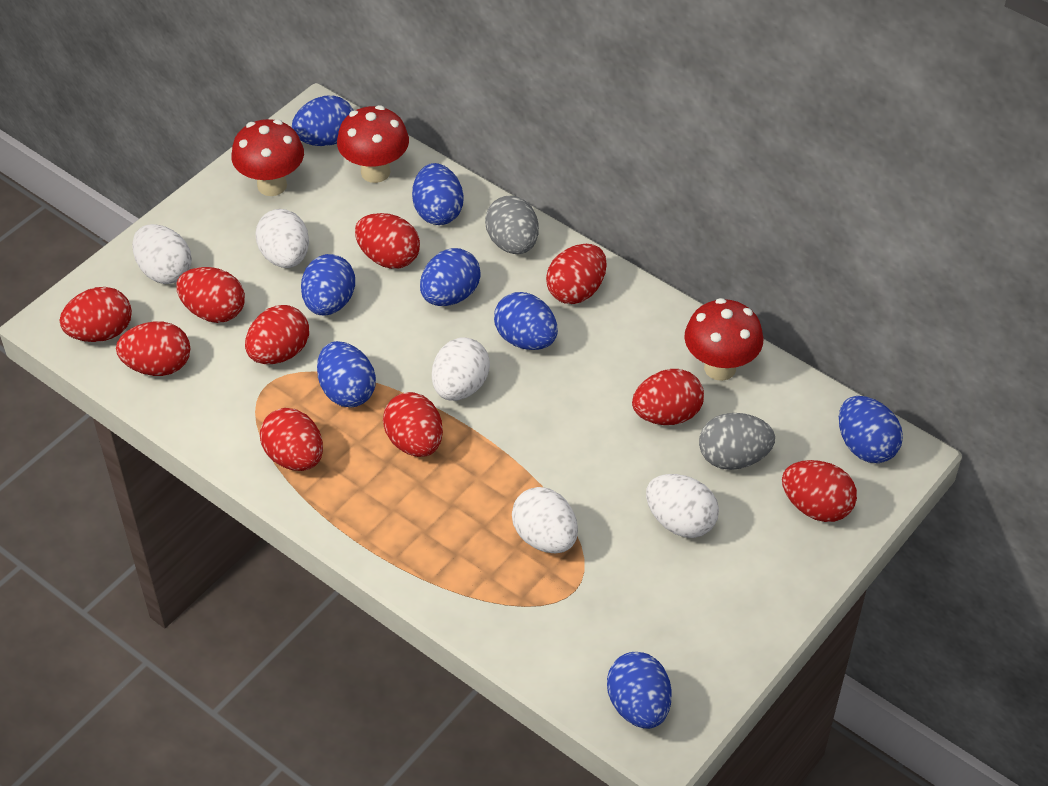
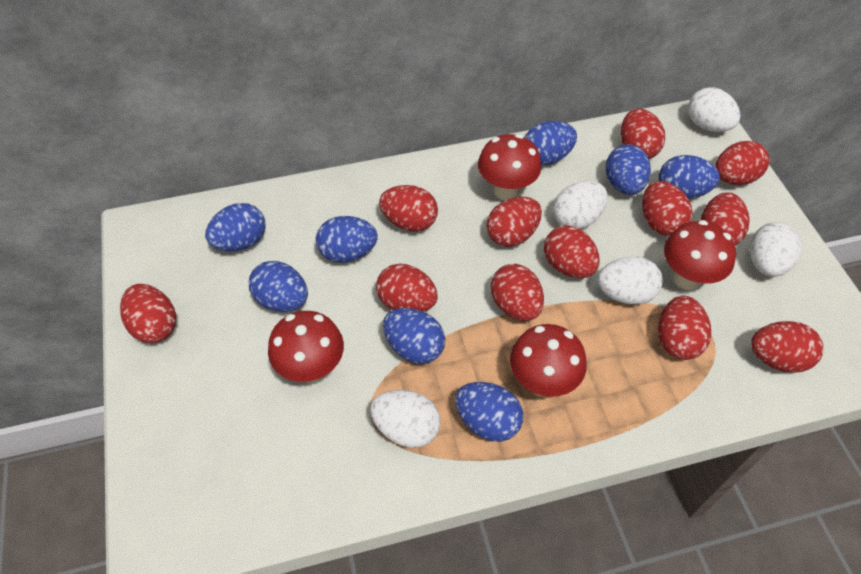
grey egg: [485,195,539,254] [699,413,775,470] = 2 -> none = 0
red egg: [59,287,132,342] [116,321,190,376] [176,267,245,323] [245,305,309,364] [260,408,323,471] [355,213,420,269] [383,392,443,457] [546,244,607,304] [632,369,704,425] [782,460,857,522] = 10 -> [120,284,176,343] [376,264,438,312] [379,185,438,232] [487,197,542,247] [491,264,544,321] [544,225,600,278] [621,109,665,159] [642,181,693,236] [658,295,711,360] [701,192,750,245] [715,141,769,185] [751,321,824,373] = 12
red mushroom: [231,119,304,196] [337,105,409,183] [684,298,763,381] = 3 -> [268,311,344,383] [478,134,541,200] [510,324,587,397] [664,220,736,290] = 4

